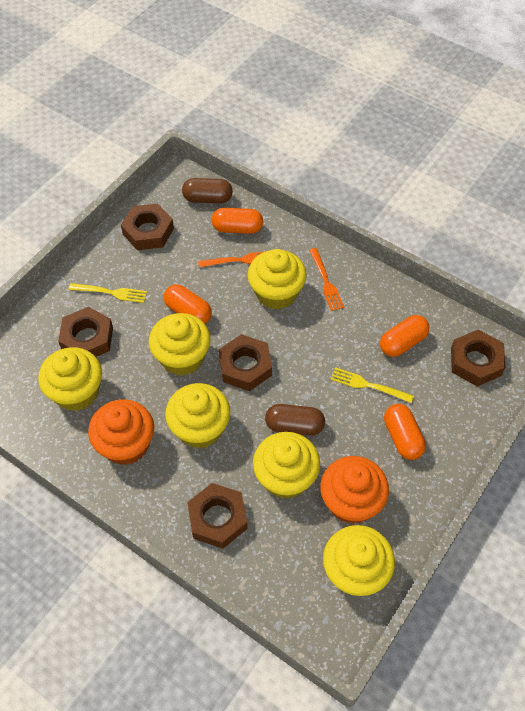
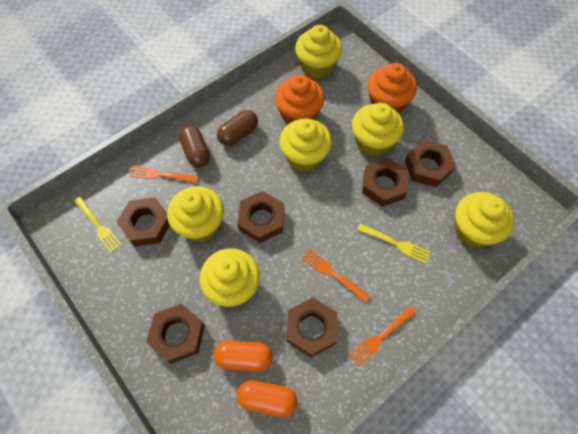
brown nut: [58,307,113,357] [121,203,174,250] [187,483,248,549] [219,334,272,391] [451,330,506,387] = 5 -> [117,197,170,247] [146,304,205,364] [238,191,284,243] [287,298,337,357] [362,158,409,207] [405,140,456,187] = 6
orange capsule: [164,284,212,324] [211,208,263,234] [380,315,429,357] [384,404,426,460] = 4 -> [214,341,272,372] [237,380,297,417] = 2
orange fork: [198,251,266,268] [309,248,344,311] = 2 -> [128,165,199,183] [302,249,371,303] [349,306,416,366] = 3

